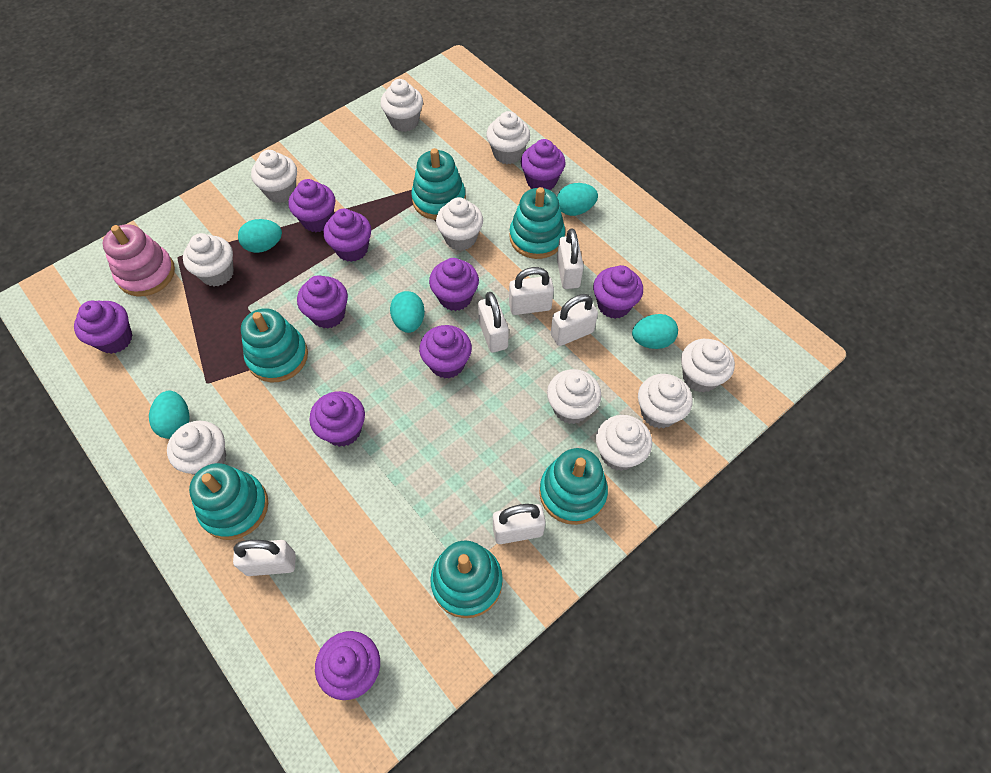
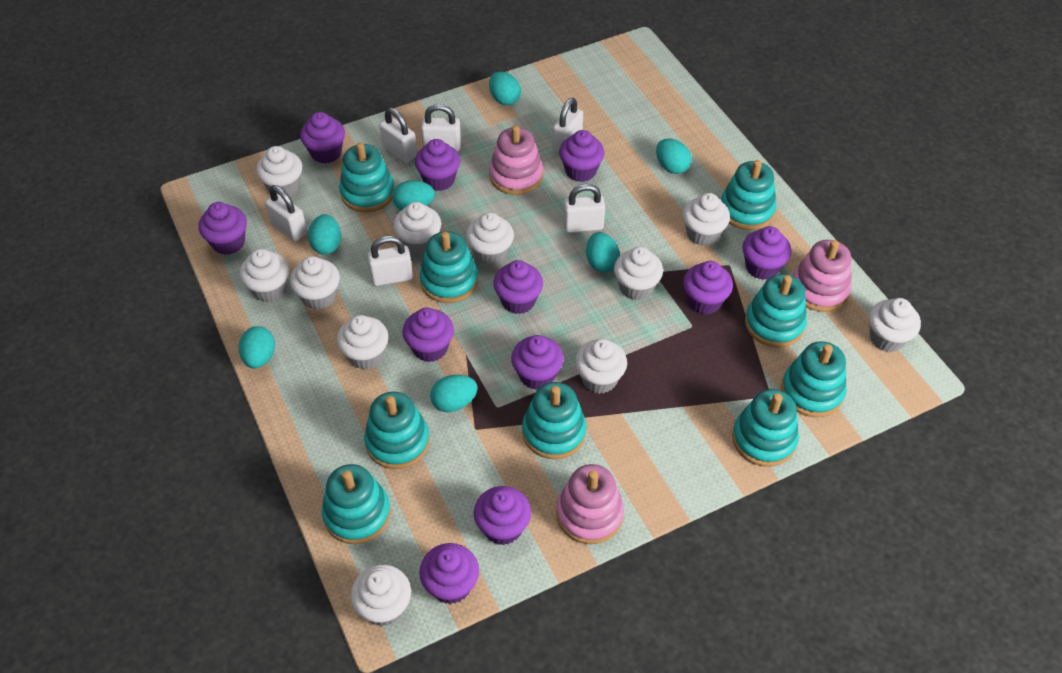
pink stacking toy: [103,224,175,297] = 1 -> [489,125,543,195] [556,464,624,544] [793,240,852,312] = 3
purple cupcake: [74,301,133,354] [289,179,335,232] [297,275,348,329] [309,391,365,447] [315,631,380,700] [323,208,371,262] [419,325,472,379] [429,258,479,311] [521,139,566,190] [593,265,643,319] = 10 -> [199,202,247,255] [300,112,345,164] [402,308,454,362] [415,139,460,191] [419,543,479,604] [474,486,531,545] [493,260,543,314] [511,335,564,390] [559,130,604,182] [683,261,733,315] [742,226,791,280] = 11
turquoise egg: [149,391,189,439] [238,219,282,253] [390,291,425,333] [557,183,598,216] [632,314,678,349] = 5 -> [239,326,275,369] [308,214,341,255] [392,180,435,211] [430,375,478,412] [489,71,521,106] [586,232,620,273] [656,139,692,174] = 7
turquoise stacking toy: [189,463,268,540] [241,308,308,382] [411,148,466,220] [430,540,503,618] [509,187,565,259] [539,448,608,525] = 6 -> [322,464,391,544] [339,142,395,212] [364,392,430,469] [419,231,478,303] [522,382,586,459] [721,160,776,230] [732,389,799,467] [745,274,807,347] [781,341,847,417] = 9
white cupcake: [167,421,226,475] [183,233,234,286] [251,150,297,203] [381,79,423,132] [436,197,483,251] [486,111,530,164] [547,369,601,424] [596,415,652,471] [638,374,693,429] [681,339,735,392] = 10 -> [240,249,289,303] [256,146,302,197] [290,256,340,310] [337,315,388,370] [351,565,411,626] [393,202,441,255] [466,212,514,266] [575,339,627,394] [614,247,663,300] [683,193,730,246] [869,298,921,352] = 11

